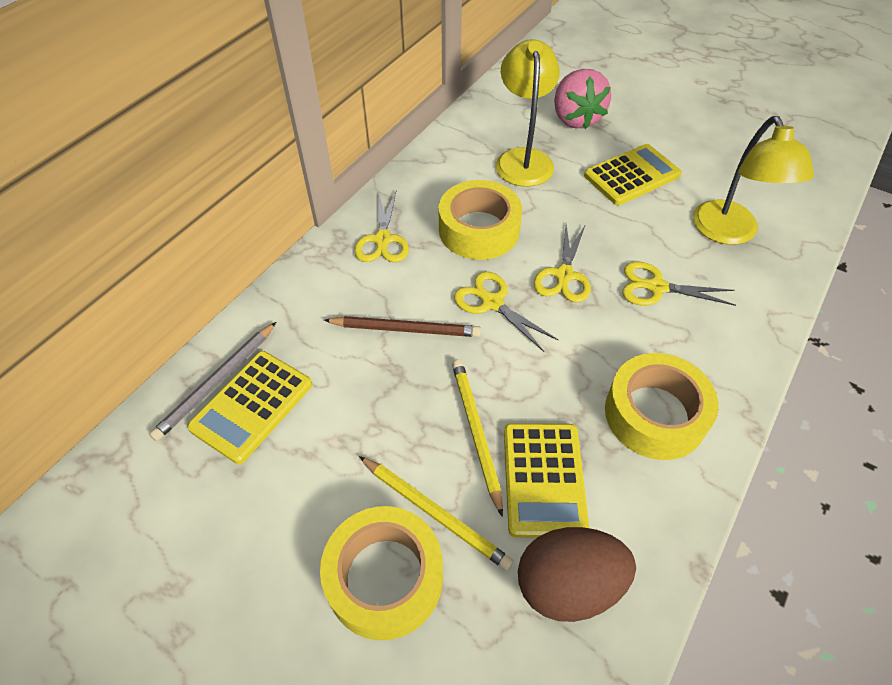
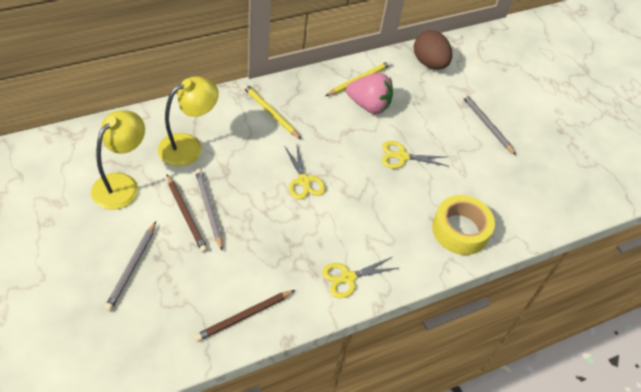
brown pencil: [324,316,481,337] = 1 -> [167,175,208,253] [194,290,295,342] = 2
grey pencil: [149,322,276,441] = 1 -> [105,221,156,311] [195,169,223,250] [462,93,516,155] = 3
yellow calculator: [187,351,312,464] [504,423,589,538] [584,144,682,205] = 3 -> none = 0
yellow scissors: [354,189,409,262] [454,272,558,352] [533,224,591,303] [622,261,736,306] = 4 -> [285,145,326,200] [322,257,398,298] [382,141,448,169] = 3
yellow tape: [320,506,443,640] [439,180,522,260] [605,353,718,460] = 3 -> [432,195,495,255] = 1

